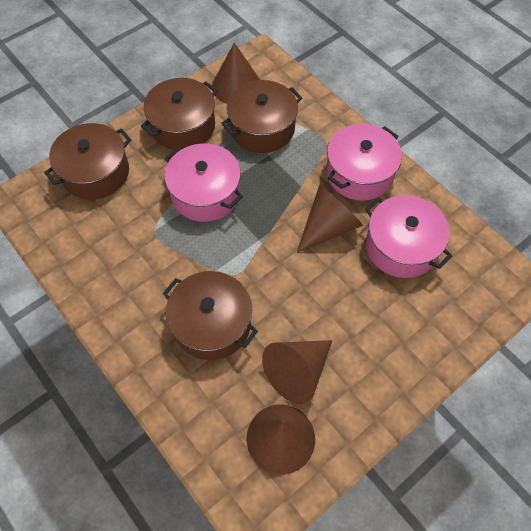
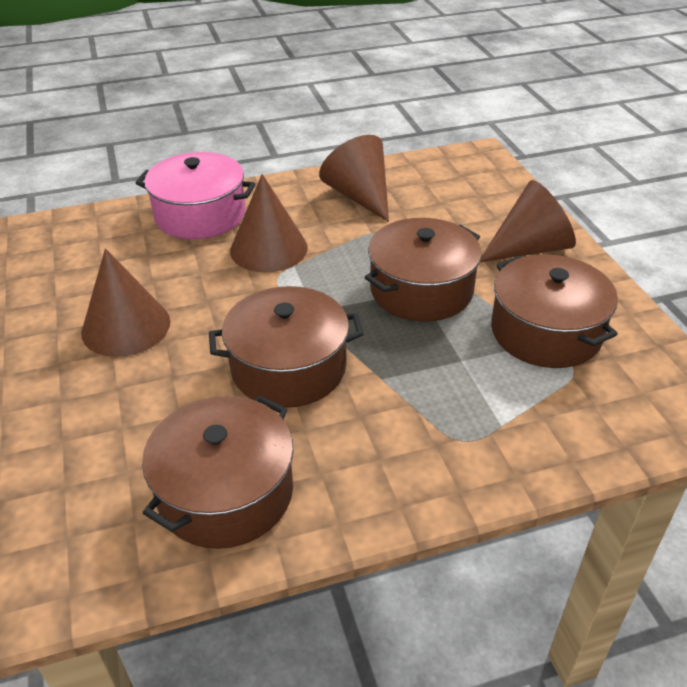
pink pot: [164,143,243,222] [326,124,402,201] [365,195,453,278] = 3 -> [136,152,256,239] = 1

